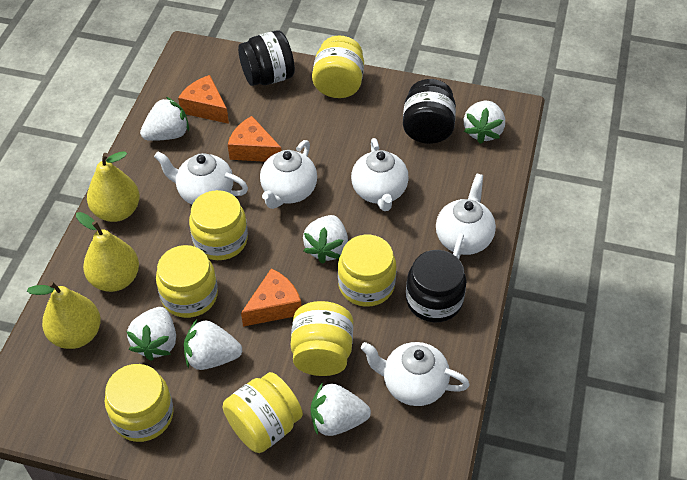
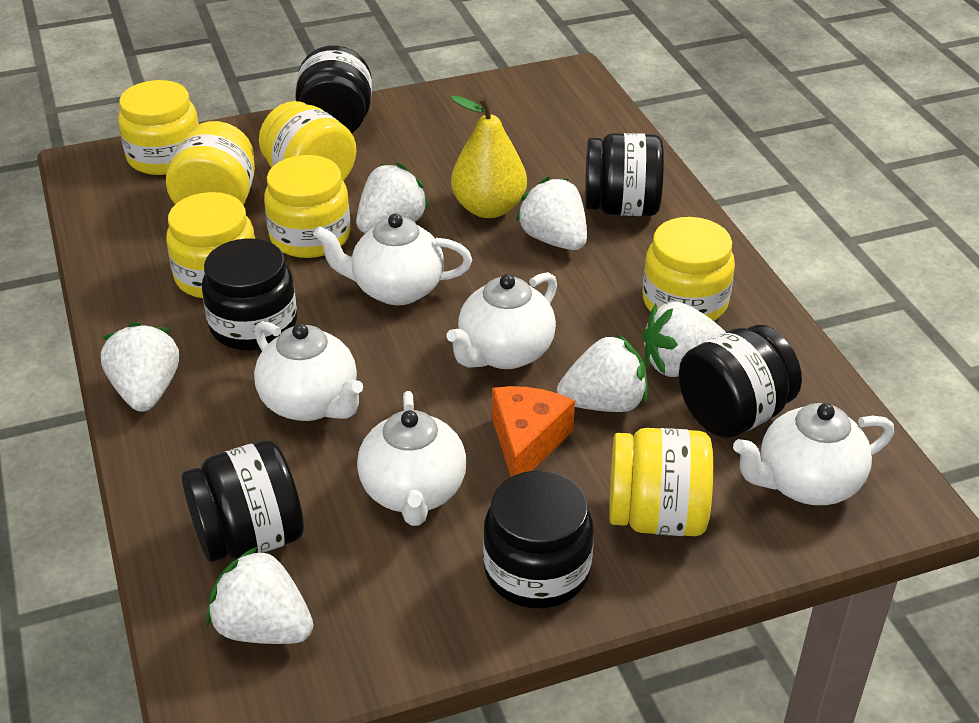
black jar: [238,31,295,86] [403,79,456,144] [406,250,466,322] = 3 -> [182,440,304,562] [202,238,297,350] [295,45,372,133] [483,470,594,608] [585,133,664,216] [679,325,802,438] = 6
orange cheese: [178,75,229,124] [228,116,282,162] [241,268,301,327] = 3 -> [492,386,575,477] = 1
yellow pear: [27,281,101,349] [76,212,139,292] [87,151,140,222] = 3 -> [450,95,527,218] = 1

